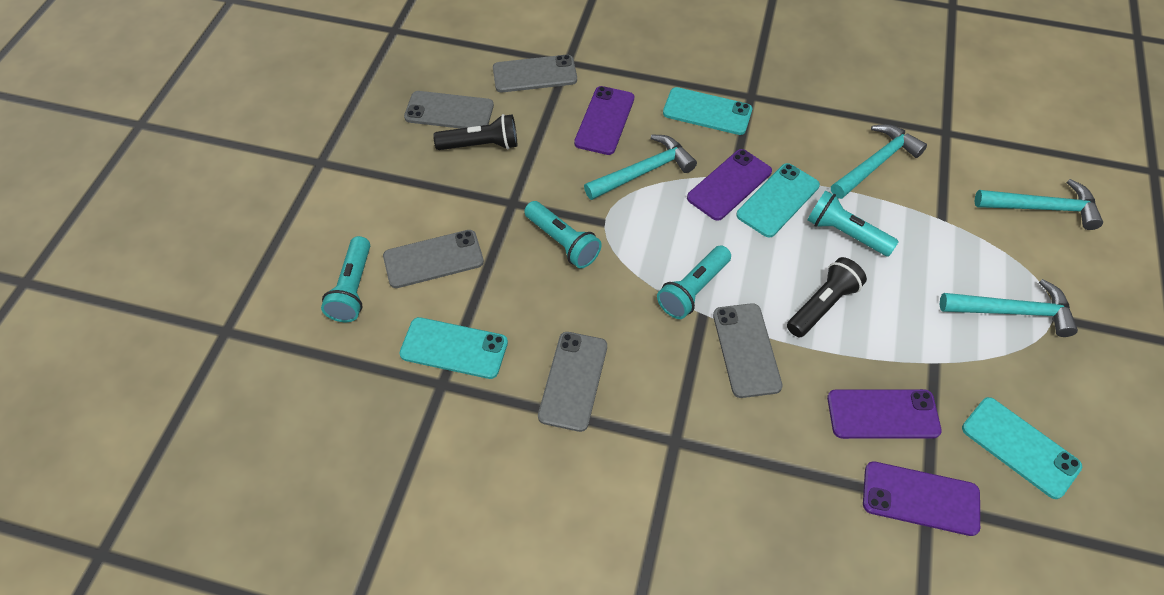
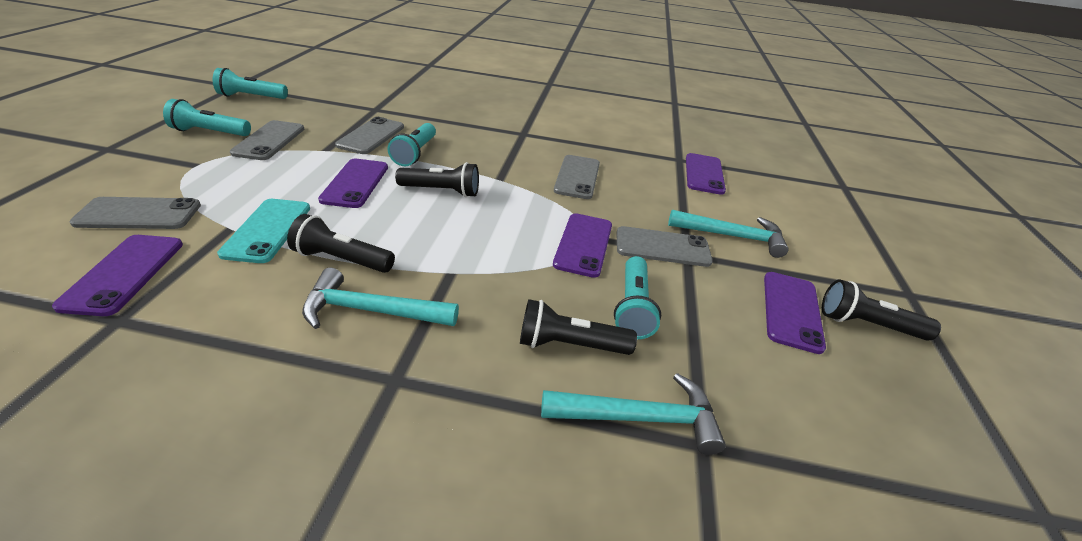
black flashlight: [433,114,517,150] [787,257,867,337] = 2 -> [287,214,395,273] [395,162,479,197] [520,299,637,355] [822,279,941,341] = 4
purple phone: [574,86,634,155] [687,149,772,221] [827,389,942,439] [863,461,980,536] = 4 -> [52,235,183,316] [318,159,388,208] [553,213,612,278] [686,153,726,195] [764,272,826,354] = 5
turquoise hammer: [584,134,697,200] [831,124,927,199] [940,279,1078,337] [975,179,1103,230] = 4 -> [302,268,459,329] [541,373,726,455] [668,210,789,258] = 3
turquoise phone: [399,317,508,379] [663,87,752,135] [736,163,820,238] [962,397,1082,499] = 4 -> [217,199,310,263] = 1

